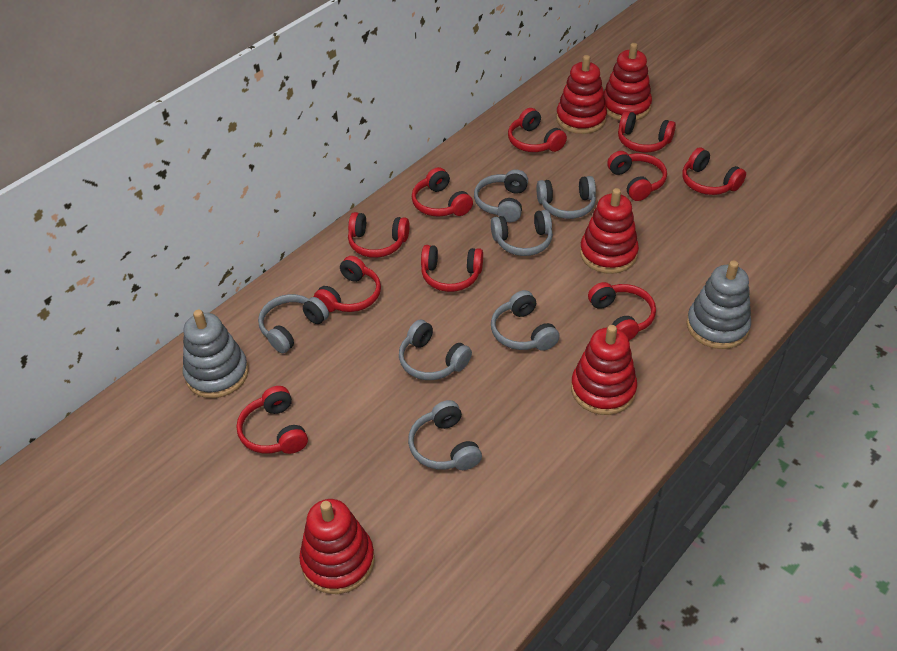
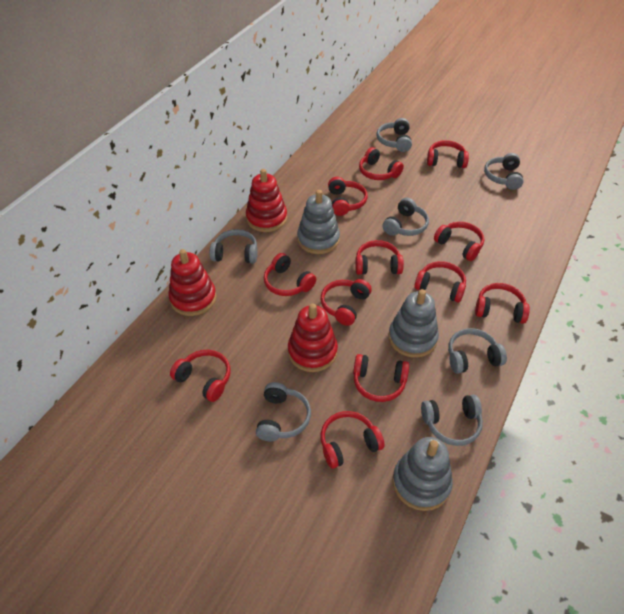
grey stacking toy: [183,310,249,398] [687,260,751,349] = 2 -> [297,190,340,254] [388,289,439,358] [392,437,453,511] = 3
red headphones: [236,386,308,454] [314,256,381,312] [348,212,410,258] [412,167,473,217] [421,245,483,292] [508,108,567,152] [588,282,656,341] [607,151,667,201] [618,111,676,152] [682,147,746,195] = 10 -> [170,350,230,402] [264,253,316,296] [320,411,385,469] [321,279,372,326] [328,177,368,216] [353,354,409,402] [355,240,404,275] [359,147,404,180] [414,261,466,303] [427,140,469,168] [434,222,484,261] [475,283,530,324] = 12
red stacking toy: [299,499,375,594] [556,55,607,134] [571,325,637,415] [580,188,639,274] [604,43,652,120] = 5 -> [168,249,216,316] [246,169,287,232] [288,303,338,372] = 3

